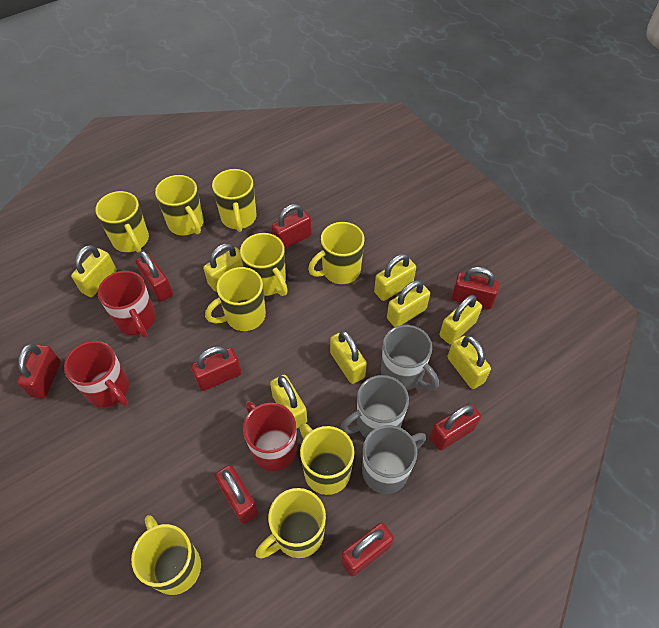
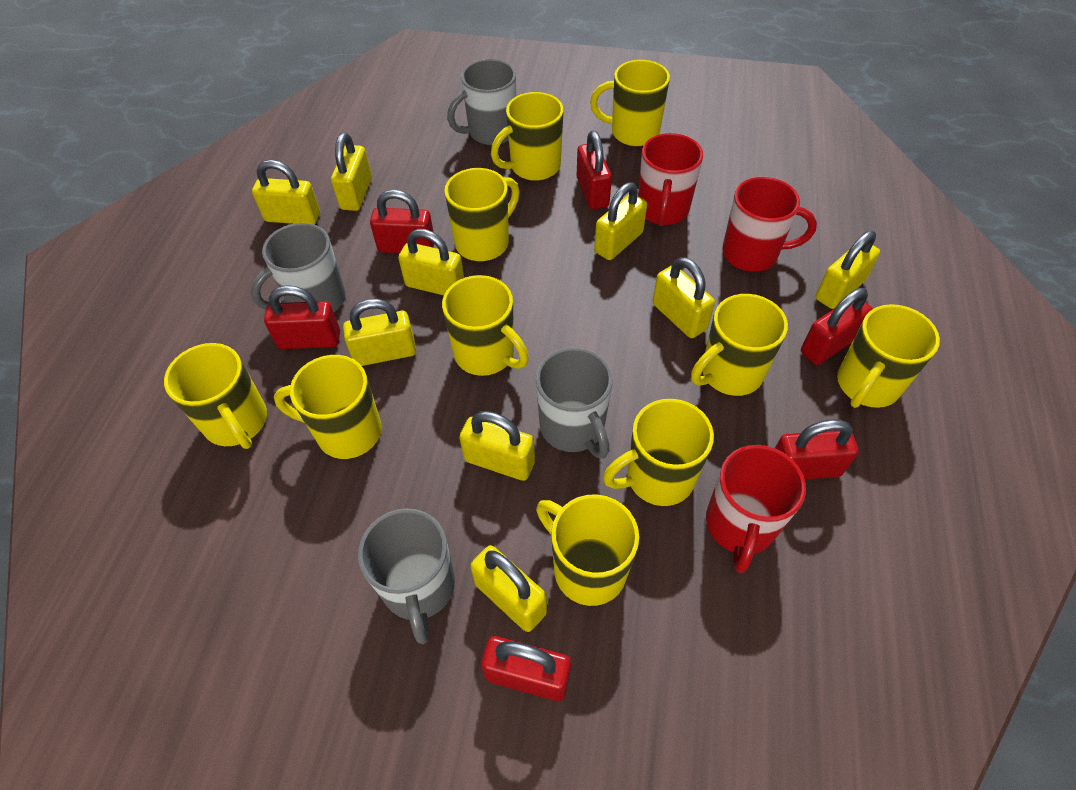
grey mug: [340,375,409,438] [362,425,426,494] [381,325,439,391] = 3 -> [251,223,346,312] [358,509,455,644] [447,59,516,145] [536,348,613,459] = 4
red padlock: [17,344,61,399] [135,251,173,302] [191,346,242,391] [215,465,258,524] [271,204,312,249] [341,523,394,577] [430,403,481,451] [452,267,499,309] = 8 -> [264,285,340,349] [370,190,434,253] [481,636,571,701] [576,131,612,209] [775,419,859,480] [801,288,873,365] = 6
yellow mug: [95,191,149,253] [131,515,201,595] [155,175,204,236] [205,267,266,331] [212,169,256,232] [240,233,288,296] [256,488,326,559] [299,423,355,495] [308,222,365,284] = 9 -> [164,343,267,449] [274,355,382,459] [442,275,529,376] [444,168,520,261] [491,92,564,181] [536,494,639,606] [590,60,670,146] [603,399,714,506] [691,294,788,396] [837,304,940,408] = 10
yellow padlock: [71,245,117,297] [203,243,243,292] [270,375,307,429] [330,331,367,384] [374,254,416,301] [387,280,430,327] [439,295,482,345] [447,336,491,389] = 8 -> [252,160,320,224] [331,133,372,211] [343,299,416,366] [398,229,464,295] [459,411,535,481] [470,545,547,632] [594,182,647,260] [653,257,715,338] [815,231,880,309] = 9

